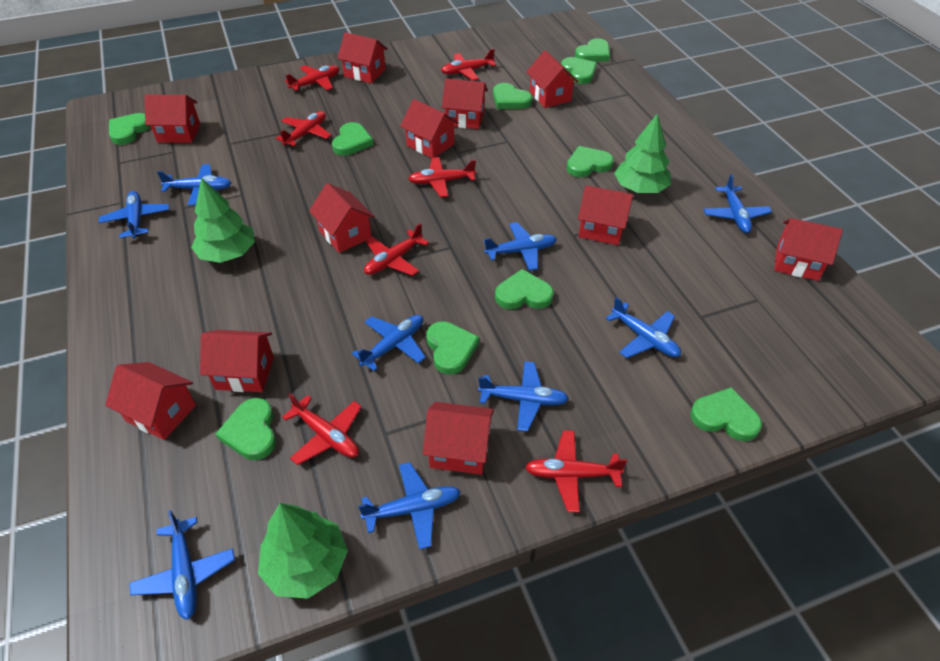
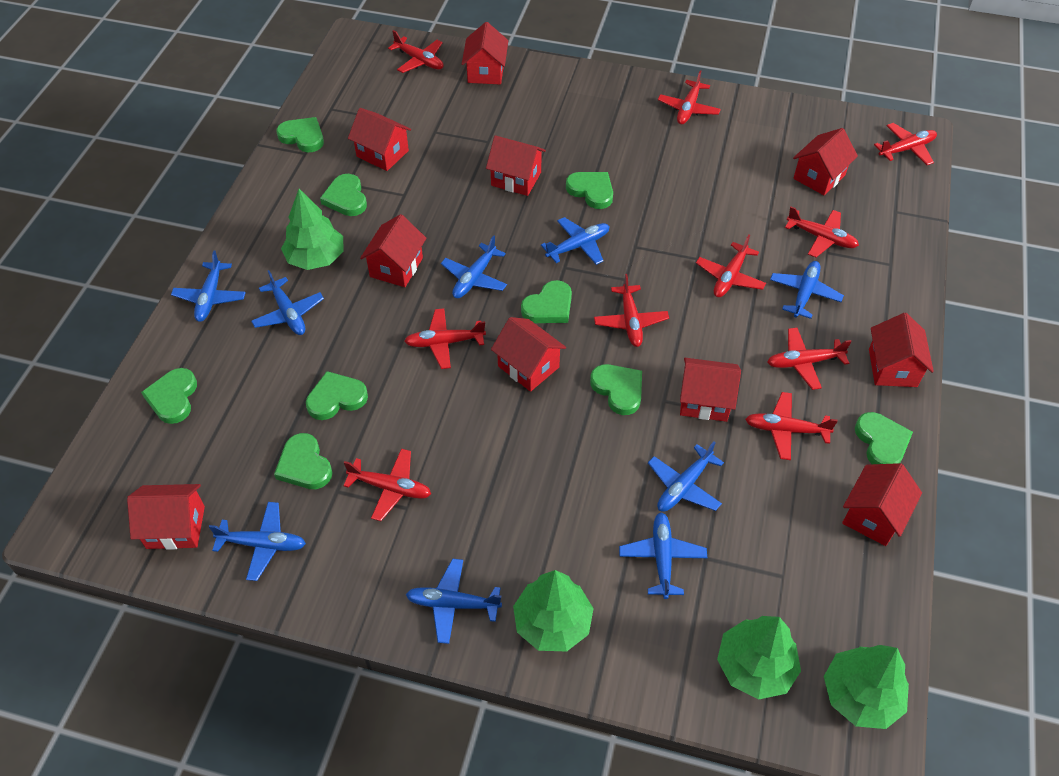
green heart: [109,113,151,145] [216,398,276,460] [332,122,374,156] [426,321,479,375] [493,83,532,109] [495,269,554,309] [561,57,597,84] [567,146,614,177] [575,38,610,62] [690,387,762,441] = 10 -> [141,368,197,424] [274,433,333,489] [276,117,324,152] [306,371,368,420] [320,174,367,216] [521,280,572,323] [566,172,613,209] [590,364,642,415] [855,412,913,464] = 9
green tree: [191,178,255,263] [258,503,348,599] [614,114,671,193] = 3 -> [281,189,343,270] [513,570,594,651] [717,616,801,700] [824,645,909,729] = 4
red house: [105,362,196,440] [145,95,200,143] [200,330,274,392] [309,183,375,253] [337,32,388,83] [400,99,459,158] [423,402,494,475] [442,79,488,129] [526,50,579,108] [578,185,633,245] [774,218,843,281] = 11 -> [127,484,205,550] [348,108,411,171] [360,214,427,287] [462,22,508,84] [486,135,546,196] [491,317,566,392] [680,358,741,422] [793,128,858,195] [842,463,922,546] [869,313,934,387] = 10
red plane: [276,111,332,146] [282,393,362,465] [285,65,339,91] [364,223,429,276] [408,157,476,197] [441,49,496,80] [525,430,627,512] = 7 -> [343,449,431,521] [388,30,444,73] [404,308,486,369] [594,274,669,347] [658,70,721,124] [696,235,766,297] [745,392,838,460] [767,328,852,390] [785,207,859,258] [874,123,937,165] = 10

